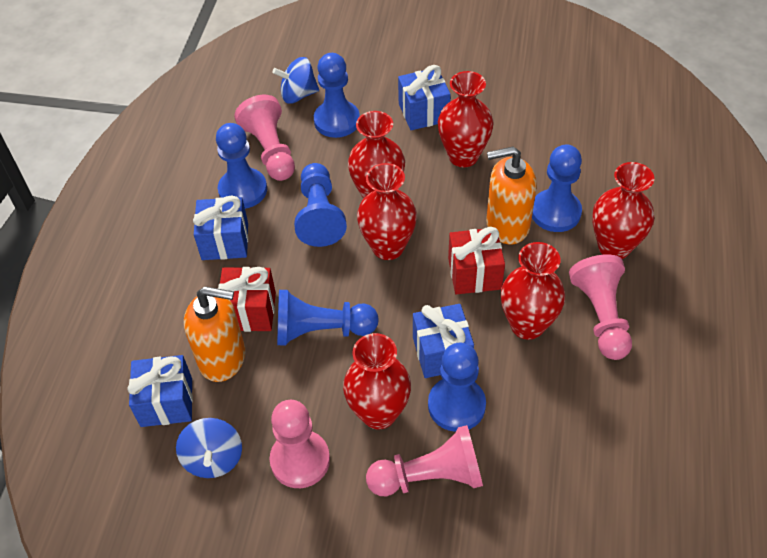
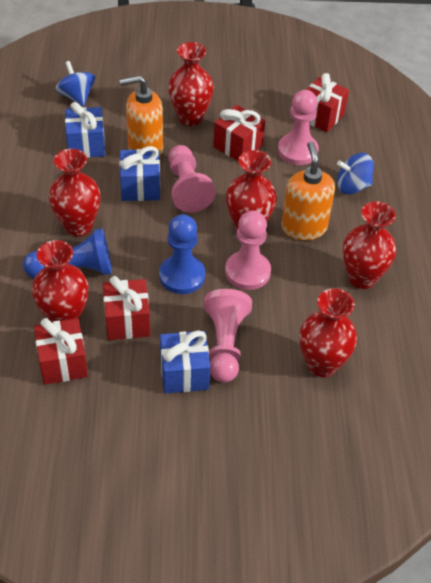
blue gift: [127,355,193,427] [193,195,248,260] [398,65,451,130] [413,304,474,378] = 4 -> [65,102,105,158] [120,146,160,201] [160,330,210,393] = 3
blue pawn: [216,123,267,209] [277,290,379,345] [294,163,347,247] [314,53,360,138] [428,343,486,432] [532,144,582,232] = 6 -> [23,228,112,278] [159,214,205,294] = 2
red gift: [218,267,276,332] [448,227,505,294] = 2 -> [34,318,88,385] [103,276,150,340] [213,105,265,161] [306,73,349,132] = 4

